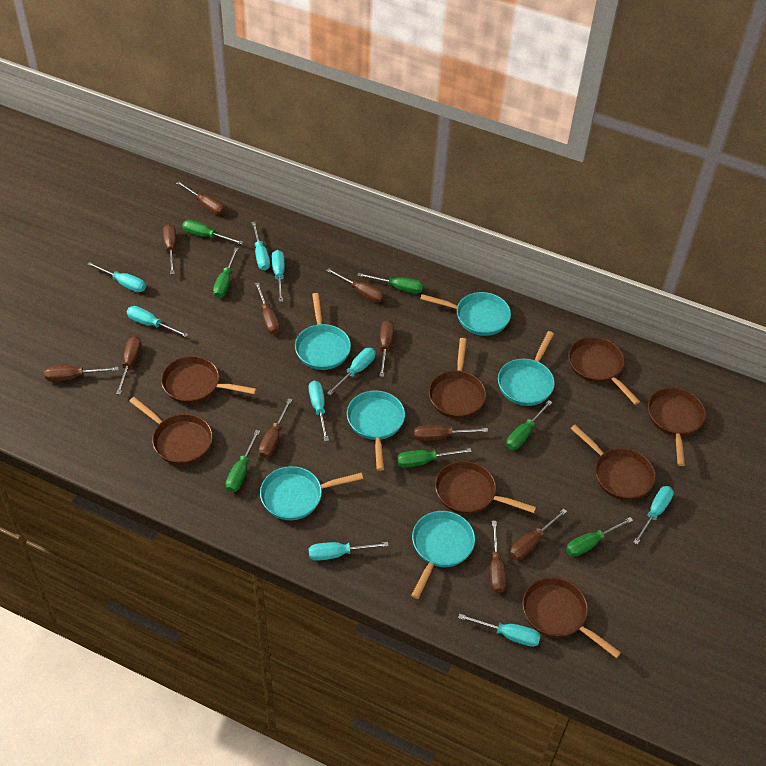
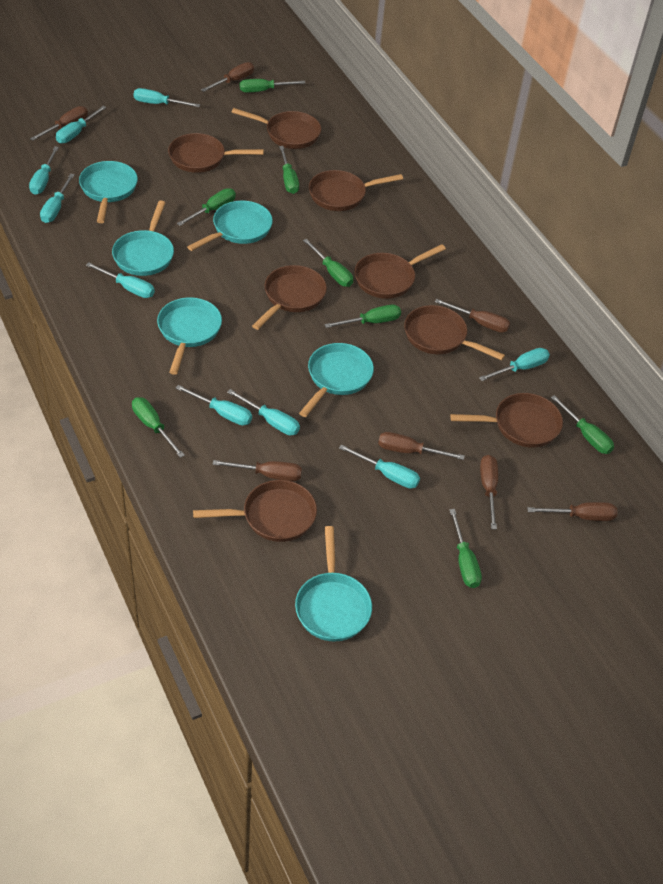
brown screwdriver: [44,366,119,381] [116,336,141,395] [163,224,176,274] [176,181,225,215] [255,282,280,335] [259,398,293,458] [326,268,385,303] [380,320,394,377] [414,425,488,441] [490,521,506,593] [510,509,567,560] = 11 -> [30,106,88,141] [201,62,254,92] [213,460,302,481] [378,432,465,460] [435,299,510,333] [480,455,498,529] [527,502,617,521] = 7
green screwdriver: [182,220,243,245] [213,248,239,298] [225,430,260,492] [357,273,424,294] [397,448,472,468] [506,400,552,450] [566,517,633,557] = 7 -> [132,397,185,458] [177,188,236,226] [240,79,305,93] [279,146,299,194] [303,239,353,287] [325,305,401,328] [449,509,482,588] [551,395,614,454] = 8

